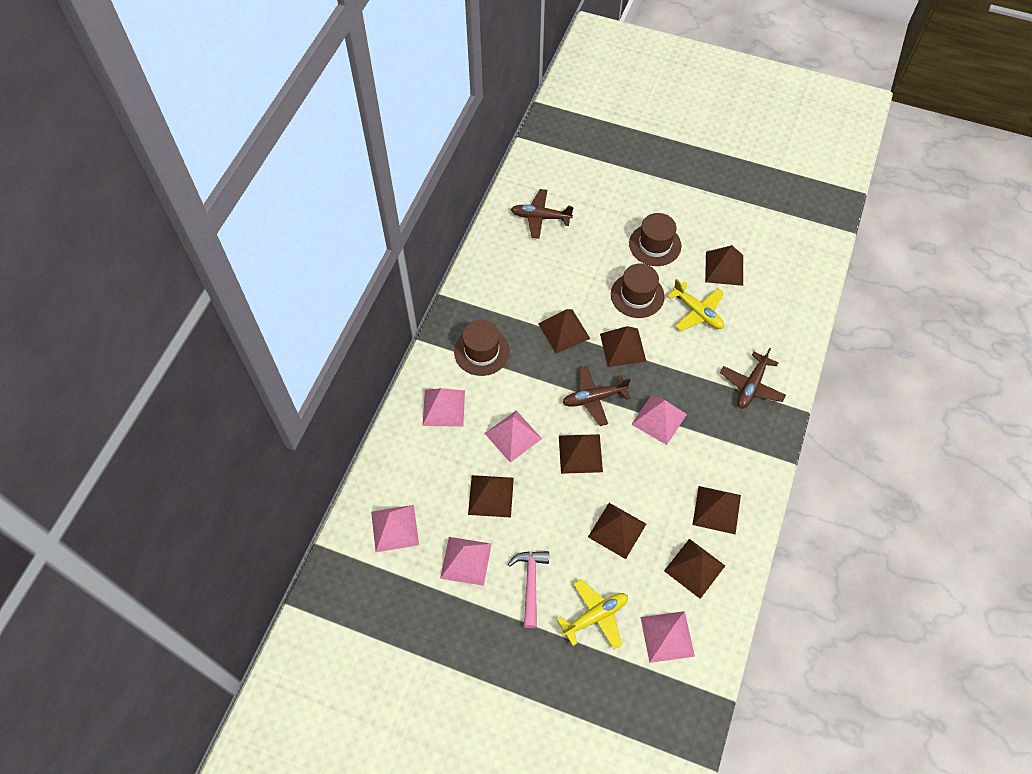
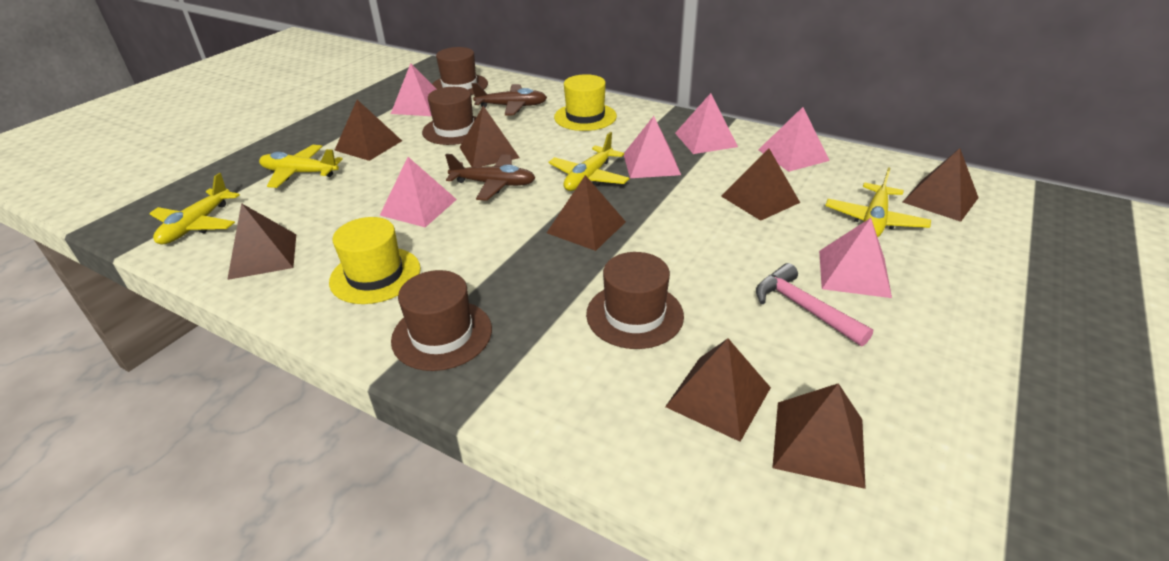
brown hat: [454,320,510,376] [611,263,665,318] [629,213,681,266] = 3 -> [391,270,492,371] [422,87,476,145] [432,47,488,95] [586,252,684,349] = 4
brown plane: [511,189,574,239] [562,366,631,426] [720,348,786,409] = 3 -> [445,154,535,201] [471,83,547,115] = 2
yellow hat: none = 0 -> [329,217,421,304] [554,74,617,131] = 2
yellow plane: [557,579,628,649] [667,279,724,331] = 2 -> [149,173,240,244] [259,145,342,188] [548,132,629,191] [825,167,931,237] = 4

